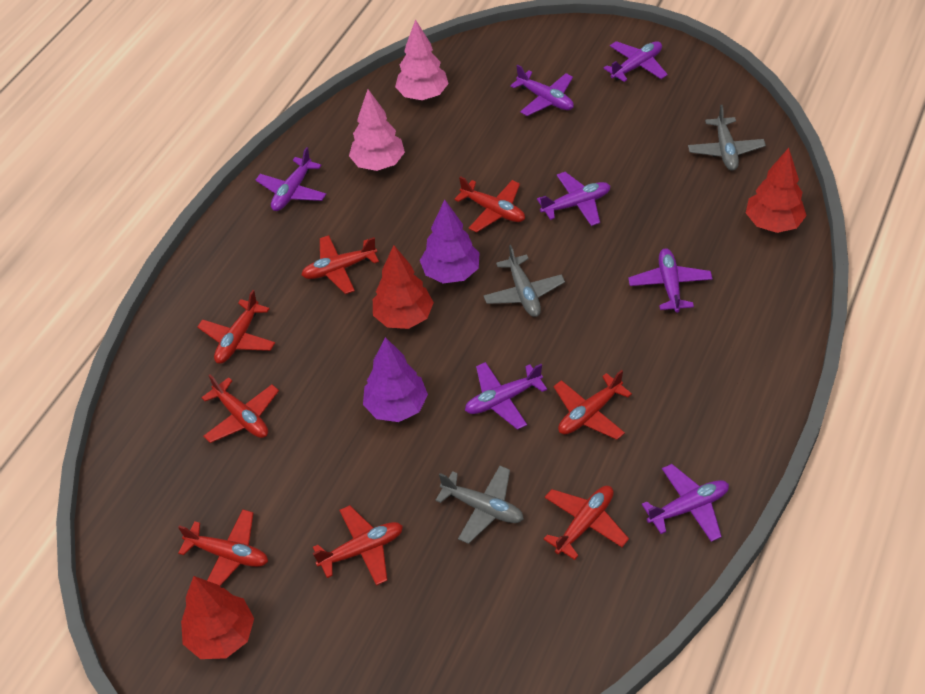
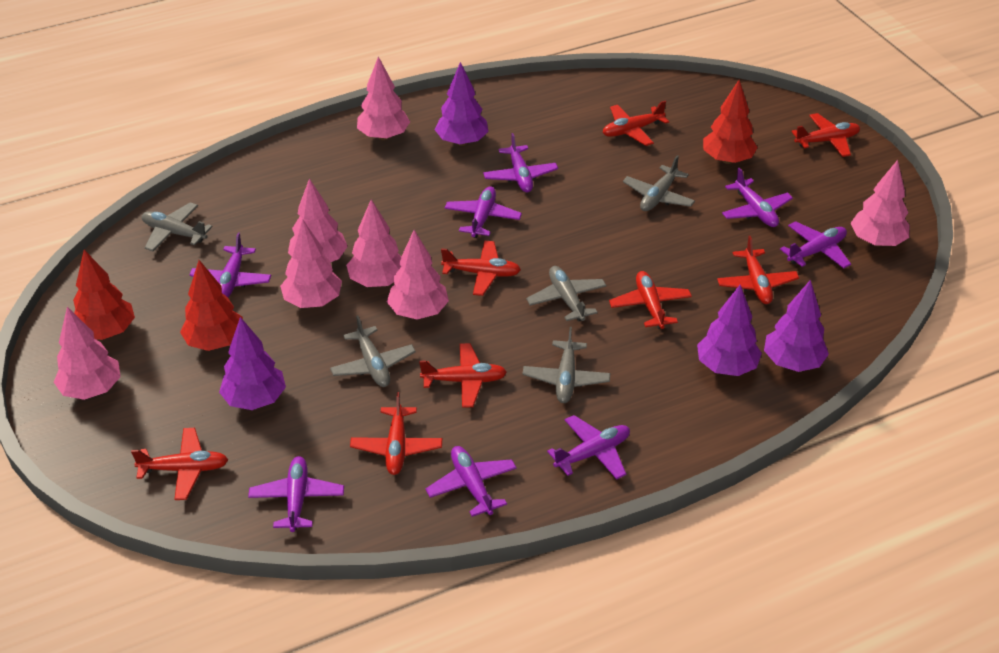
grey plane: [435,466,524,544] [483,245,565,317] [688,105,766,171] = 3 -> [142,202,212,251] [330,315,416,387] [522,327,610,403] [526,266,607,322] [623,155,695,211] = 5
pink tree: [349,89,405,171] [395,19,449,100] = 2 -> [54,307,121,400] [280,219,342,308] [288,178,348,262] [346,199,402,287] [357,57,410,140] [387,230,449,319] [850,160,909,246] = 7
purple plane: [256,147,326,211] [465,362,547,430] [510,65,574,116] [537,172,610,226] [604,41,668,82] [628,249,712,313] [642,464,729,542] = 7 -> [189,233,271,297] [248,456,344,532] [425,446,517,517] [445,186,522,238] [483,133,558,192] [547,415,630,480] [722,168,793,227] [780,221,851,268] = 8
purple tree: [363,337,428,422] [420,200,480,283] = 2 -> [219,317,286,410] [435,62,489,146] [697,285,762,376] [764,280,829,372] = 4

